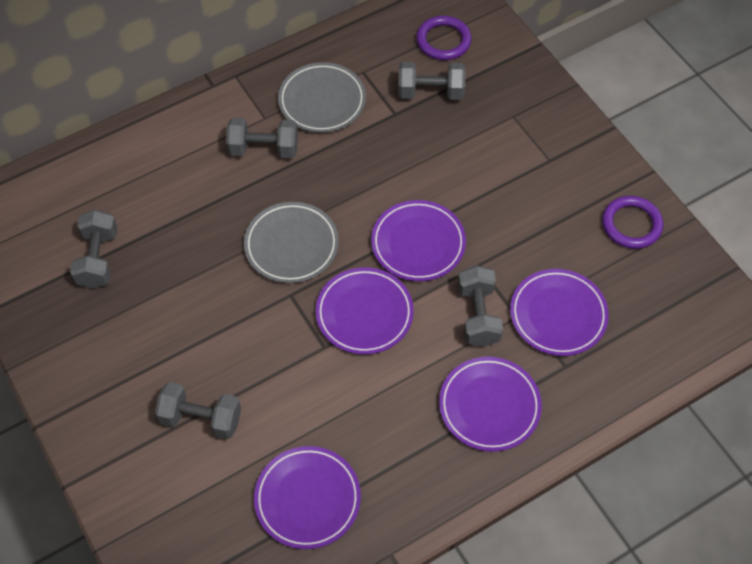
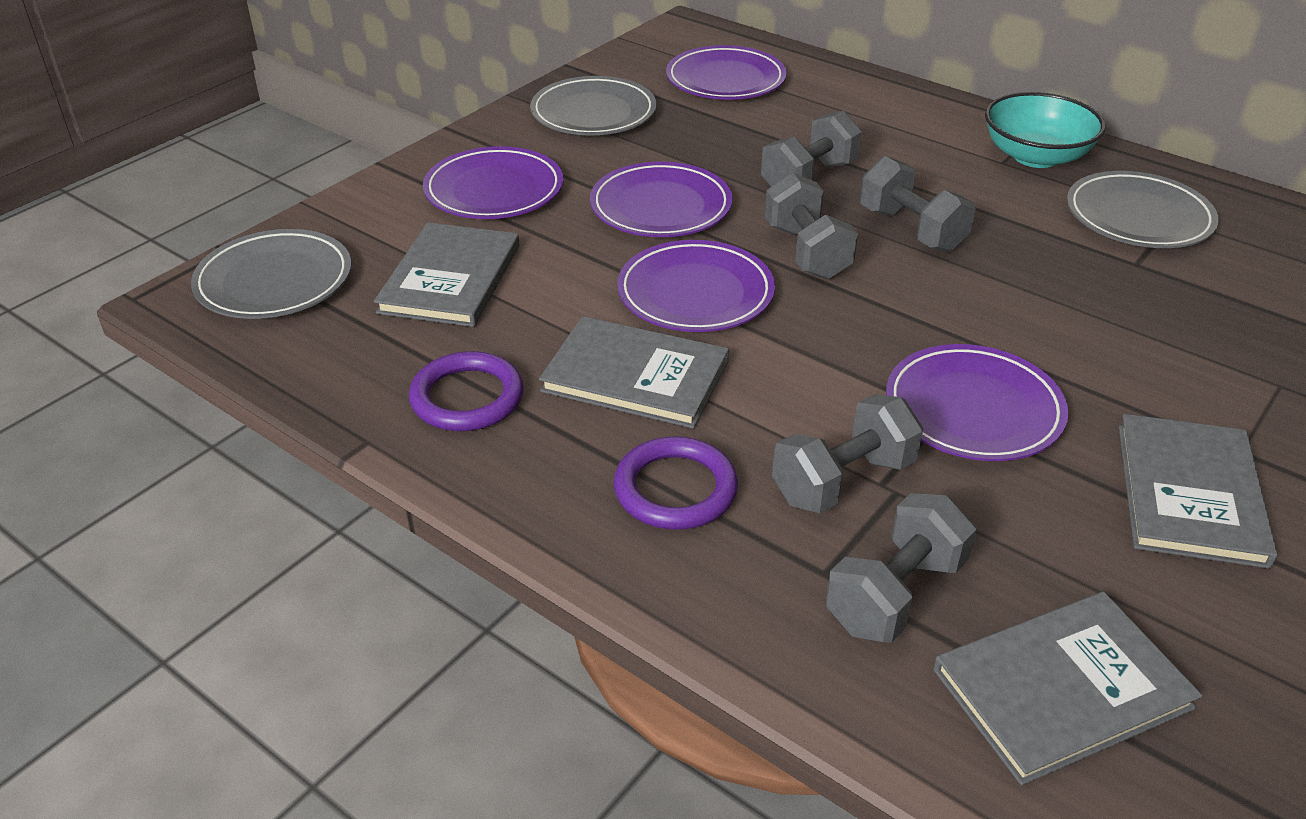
grey book: none = 0 -> [374,222,520,327] [539,316,729,429] [933,592,1202,785] [1119,414,1278,569] = 4
grey plate: [244,202,339,283] [278,62,366,133] = 2 -> [191,229,351,319] [530,76,657,135] [1067,171,1219,248] = 3
turquoise bowl: none = 0 -> [985,92,1105,168] = 1

